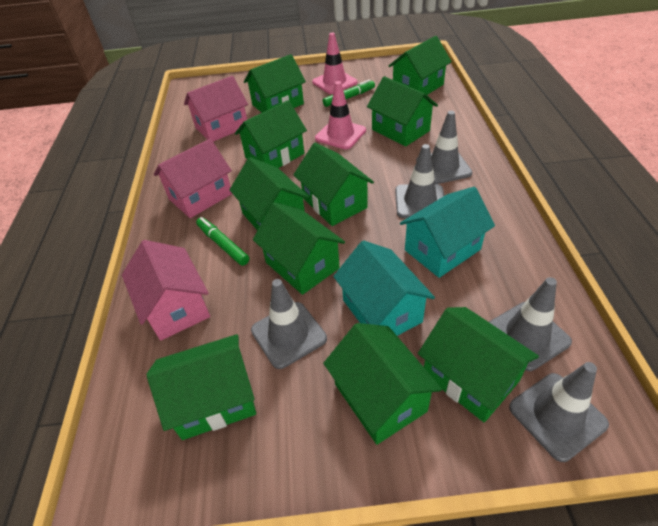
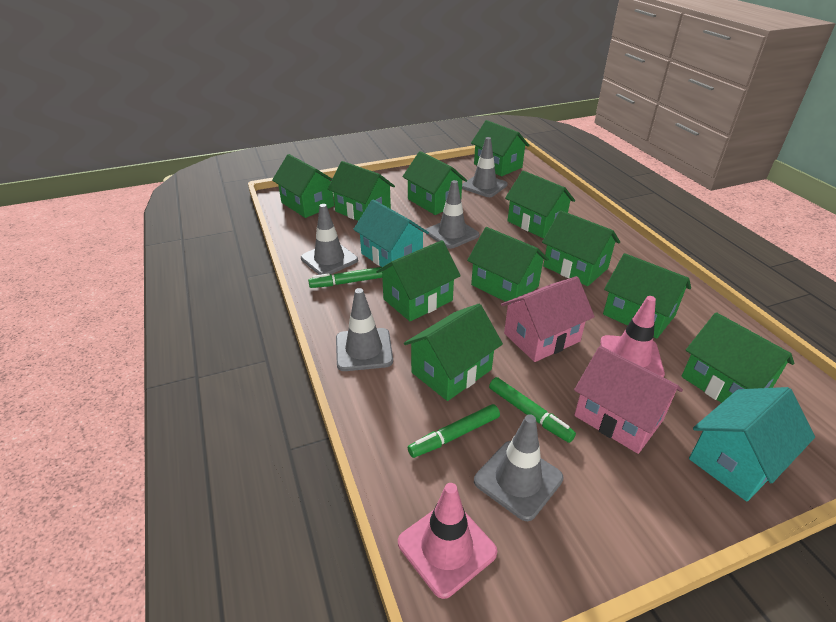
green house: [147,334,256,440] [230,157,310,231] [235,100,307,168] [244,54,306,113] [253,202,345,295] [293,142,374,226] [323,323,442,445] [367,76,438,147] [389,36,452,95] [418,307,539,422] = 10 -> [272,154,334,218] [328,161,395,221] [376,240,461,322] [403,151,467,215] [404,304,503,401] [467,227,549,302] [471,120,530,176] [505,171,575,238] [542,210,620,286] [603,253,691,339] [681,312,794,403] = 11
green marker: [196,217,249,266] [323,79,375,107] = 2 -> [308,267,382,288] [408,404,500,458] [489,377,576,443] = 3
pink house: [122,240,210,341] [154,139,232,218] [184,76,248,142] = 3 -> [501,276,595,362] [574,346,683,454] = 2

